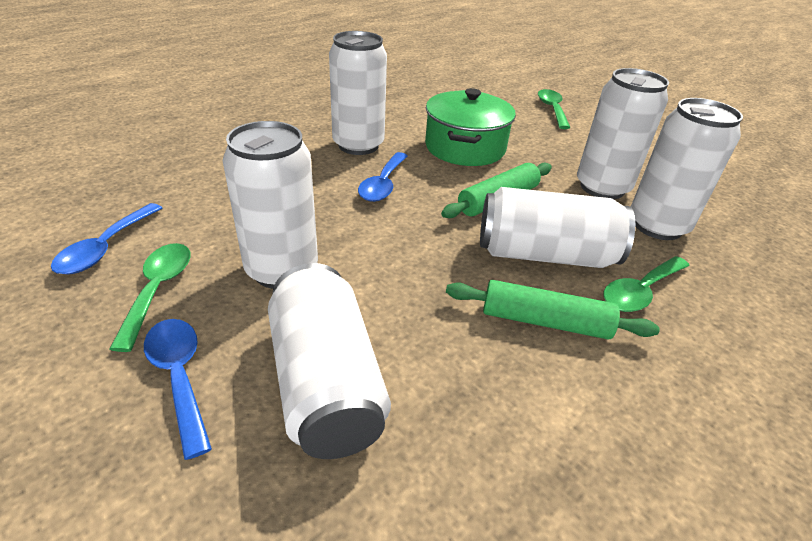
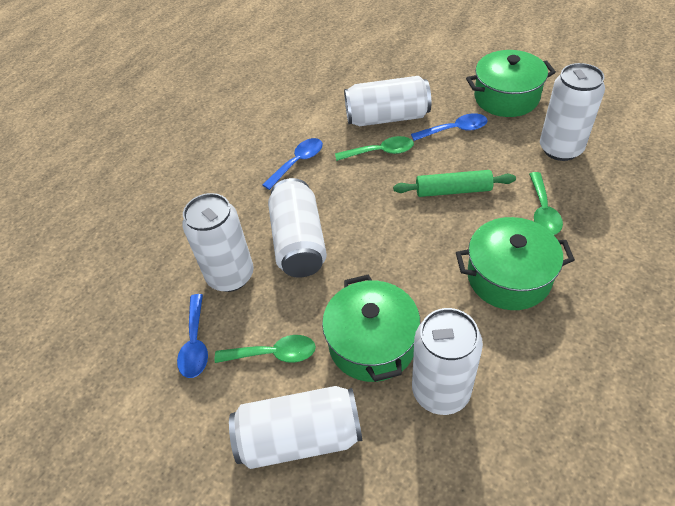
green pot: [425,88,516,166] = 1 -> [322,274,420,382] [456,217,575,310] [466,50,556,117] = 3
green rolling pin: [441,163,552,218] [446,280,660,339] = 2 -> [393,170,516,197] = 1

